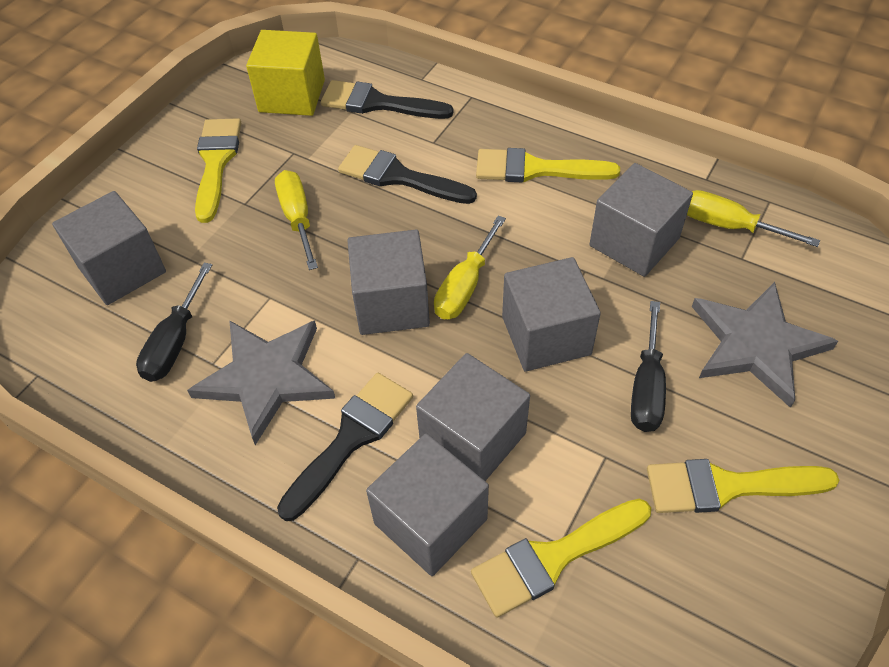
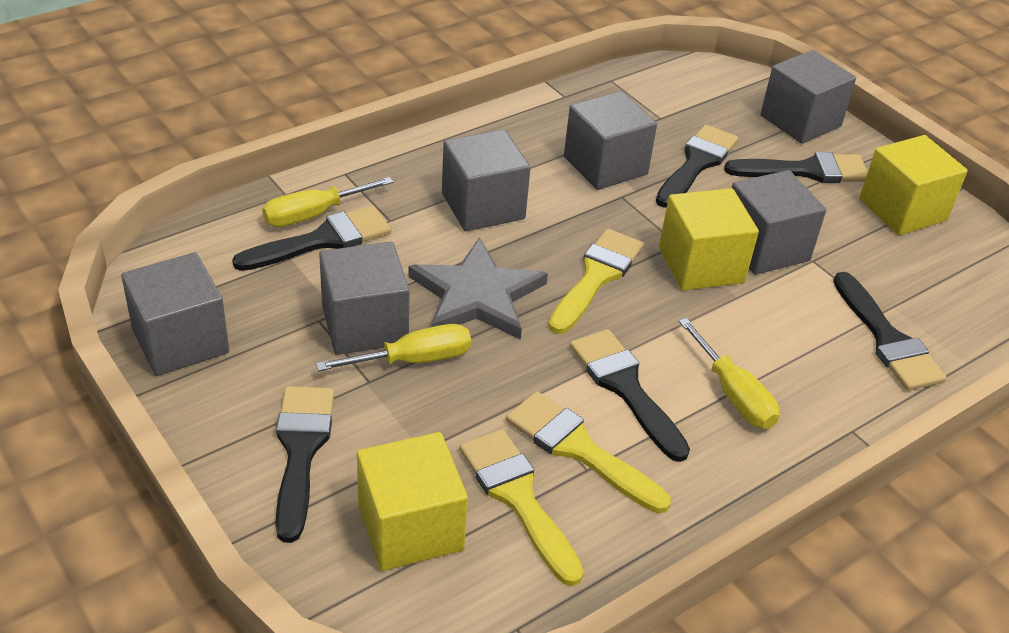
black brush: [277,373,413,521] [321,80,453,119] [338,145,477,204] = 3 -> [232,206,391,271] [276,386,334,543] [570,329,690,462] [656,125,738,208] [724,152,868,183] [833,272,947,391] = 6
black screwdriver: [136,263,212,382] [631,301,666,432] = 2 -> none = 0
grey star: [187,320,335,445] [692,282,838,408] = 2 -> [408,237,548,340] = 1
yellow brush: [195,118,241,223] [471,499,651,618] [476,148,620,182] [647,459,839,513] = 4 -> [460,429,584,586] [506,391,671,513] [548,229,644,334] = 3
yellow cube: [246,30,325,116] = 1 -> [357,432,468,571] [659,188,759,291] [859,135,968,235] = 3

